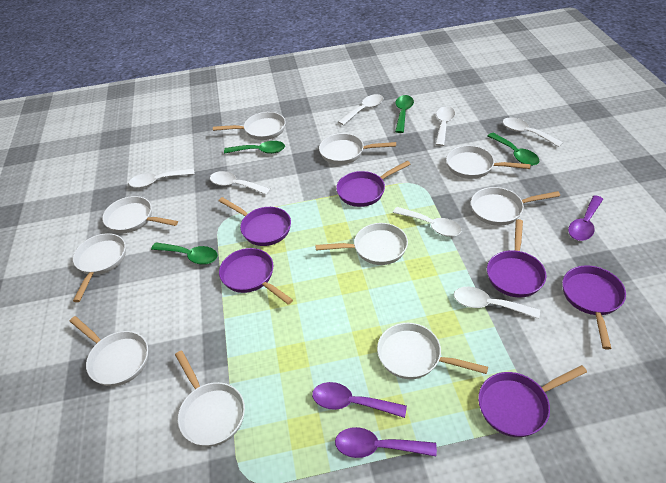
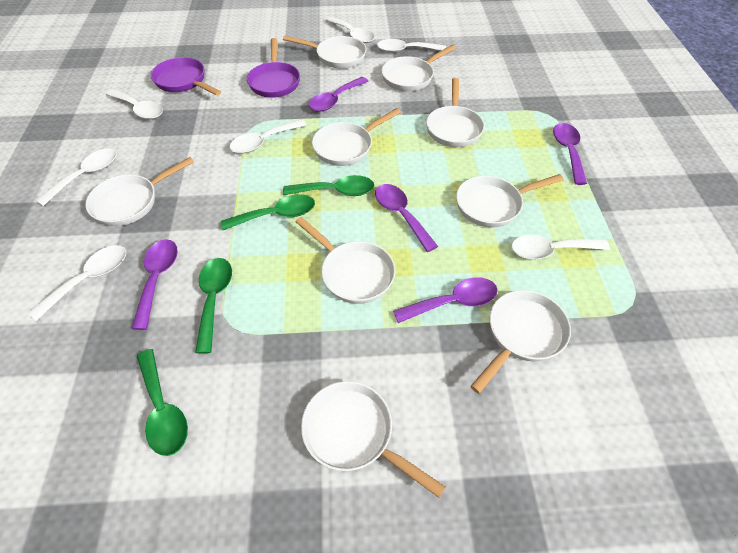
purple pan: [219,197,291,246] [219,248,293,305] [336,161,410,207] [478,365,587,437] [487,219,546,297] [562,266,626,350] = 6 -> [151,57,221,96] [247,38,300,98] = 2
purple spoon: [312,382,407,418] [335,427,437,458] [568,195,603,241] = 3 -> [132,239,178,330] [309,77,368,112] [375,184,438,252] [393,277,498,323] [553,123,587,185] = 5
white pan: [70,316,148,386] [73,233,126,302] [102,196,178,233] [175,350,245,447] [213,112,286,140] [315,223,408,265] [319,133,396,165] [377,323,488,379] [446,145,531,179] [471,187,560,226] = 10 -> [85,157,194,226] [283,36,366,69] [295,217,396,304] [301,381,446,498] [312,108,401,166] [381,44,456,91] [426,78,485,147] [456,174,564,227] [470,290,571,394] = 9

